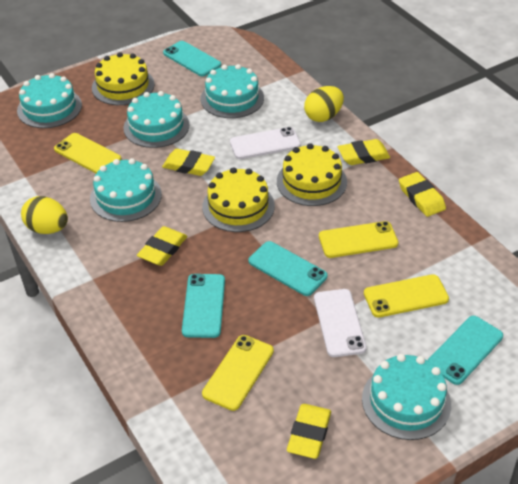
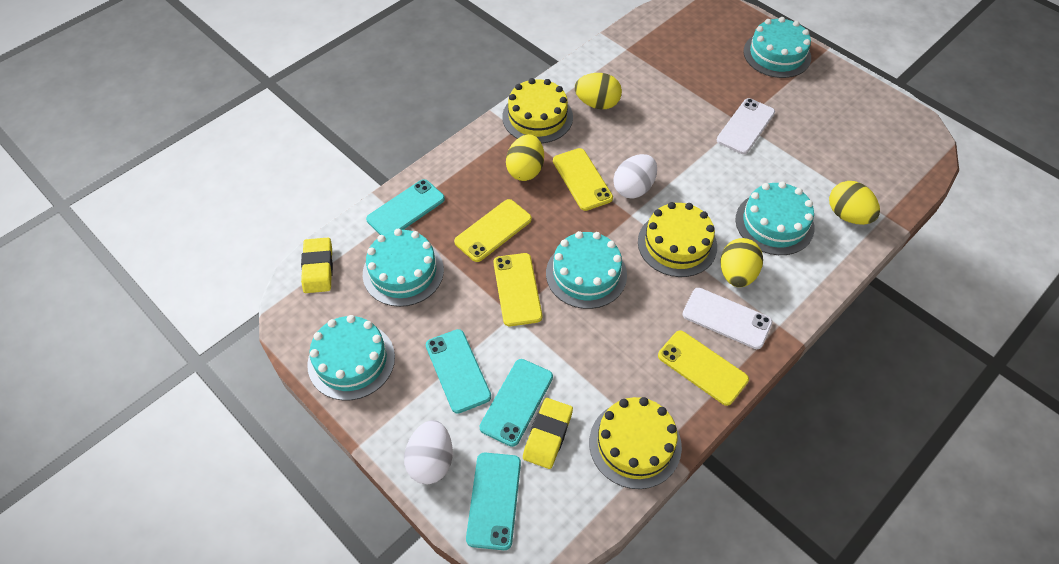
white egg: none = 0 -> [404,420,453,484] [613,154,657,198] = 2
yellow egg: [21,196,68,234] [304,86,344,122] = 2 -> [506,134,544,181] [575,73,622,109] [720,238,763,287] [829,181,880,225] = 4
yellow eraser: [137,226,188,266] [162,149,215,176] [287,404,331,459] [338,139,390,165] [399,172,446,217] = 5 -> [301,238,333,293] [523,398,573,469] = 2

